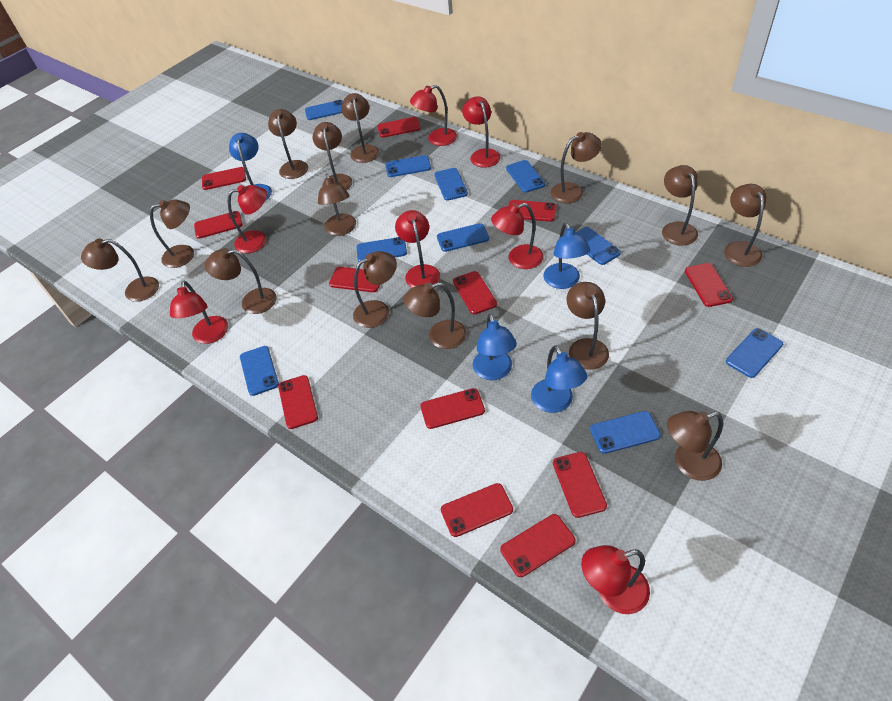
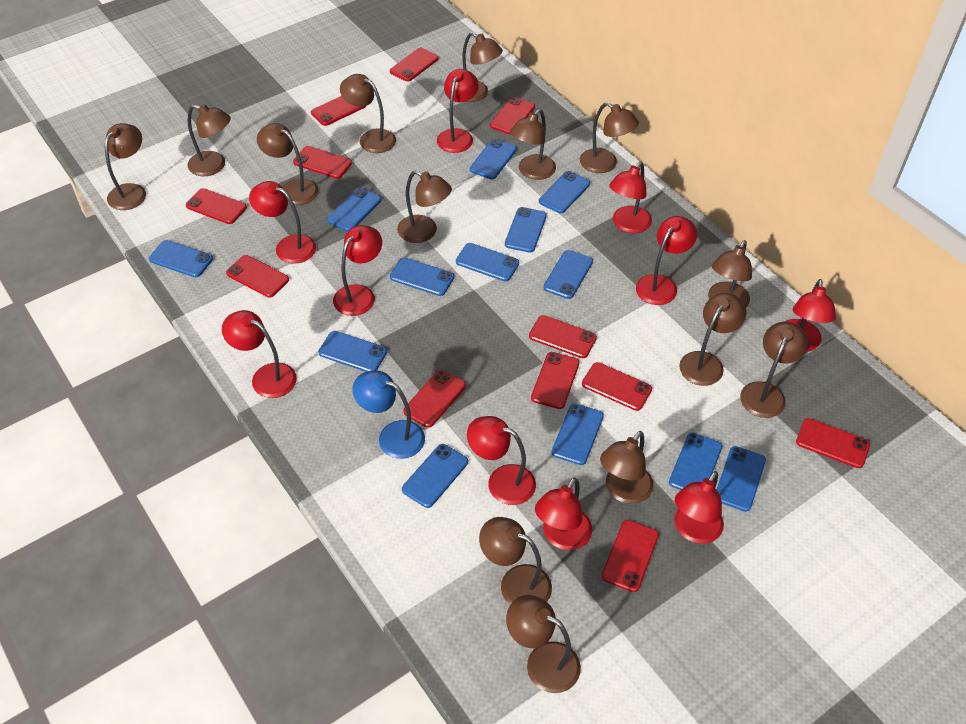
blue lamp: [229,133,272,200] [473,314,517,380] [531,345,587,413] [543,223,590,289] = 4 -> [352,370,425,459] = 1
blue phone: [240,346,279,396] [305,100,343,120] [356,237,407,262] [385,155,431,177] [434,168,468,201] [437,223,489,252] [506,160,545,193] [575,227,621,265] [590,411,661,454] [726,328,783,378] = 10 -> [149,240,213,277] [318,331,387,372] [327,188,381,232] [390,258,454,296] [402,444,468,508] [456,243,519,281] [470,139,517,180] [505,207,547,253] [539,171,590,213] [543,250,593,299] [552,403,604,465] [669,433,722,490] [716,446,766,512] = 13
red lamp: [170,281,228,344] [228,185,267,253] [395,210,440,288] [410,85,457,146] [462,96,500,168] [491,203,543,269] [581,545,650,614] = 7 -> [222,310,297,398] [249,181,316,264] [333,225,382,316] [437,69,479,153] [467,416,536,505] [535,477,592,550] [609,162,652,233] [636,216,697,305] [675,471,724,544] [785,279,836,352] = 10

